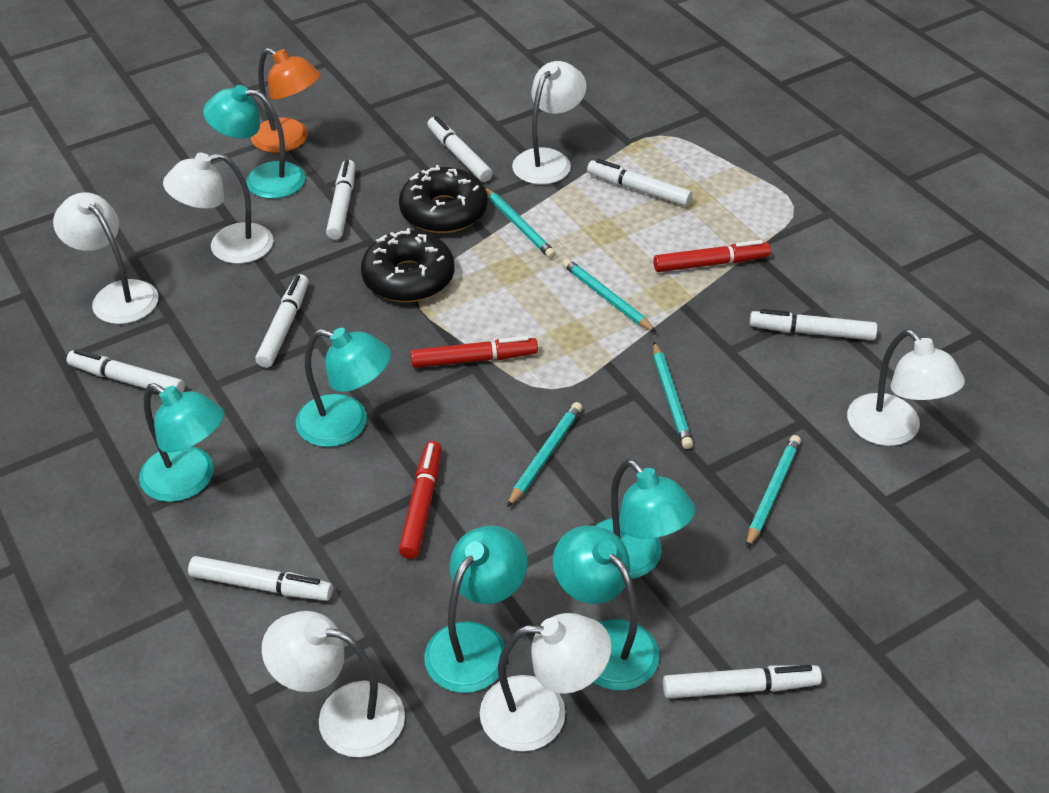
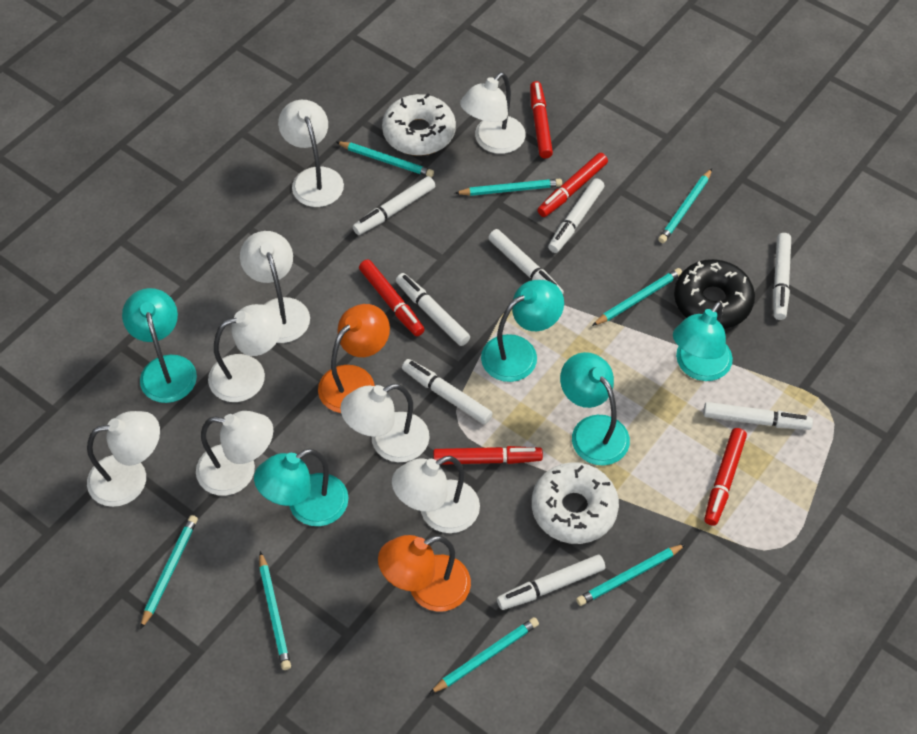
black donut: [361,228,454,302] [399,165,488,233] = 2 -> [674,259,755,329] = 1
orange lamp: [251,48,321,153] = 1 -> [318,304,390,413] [378,535,471,612] = 2
red marker: [399,441,442,559] [410,336,538,368] [653,240,771,272] = 3 -> [359,259,425,336] [433,446,543,465] [530,81,553,159] [537,153,608,217] [704,428,747,526] = 5
turquoise lamp: [139,383,224,502] [203,85,306,199] [296,328,391,447] [424,525,528,693] [553,526,660,690] [595,459,696,579] = 6 -> [122,288,197,403] [254,449,349,526] [481,280,564,382] [560,352,630,465] [673,301,733,381] = 5
turquoise pencil: [485,188,556,259] [507,402,582,507] [562,258,657,333] [653,342,693,449] [746,435,801,549] = 5 -> [140,515,198,629] [259,551,291,670] [336,142,434,177] [429,617,539,694] [455,179,562,196] [576,544,686,606] [592,268,682,326] [658,169,712,243] = 8
white donut: none = 0 -> [382,94,456,156] [532,462,619,544] = 2
white lamp: [53,192,159,324] [163,153,274,264] [262,611,405,757] [480,613,611,752] [512,61,587,185] [847,329,965,446] = 6 -> [87,411,160,507] [196,411,273,496] [208,304,283,402] [240,231,310,343] [278,100,344,207] [340,384,429,462] [392,456,480,533] [460,72,525,154] = 8

